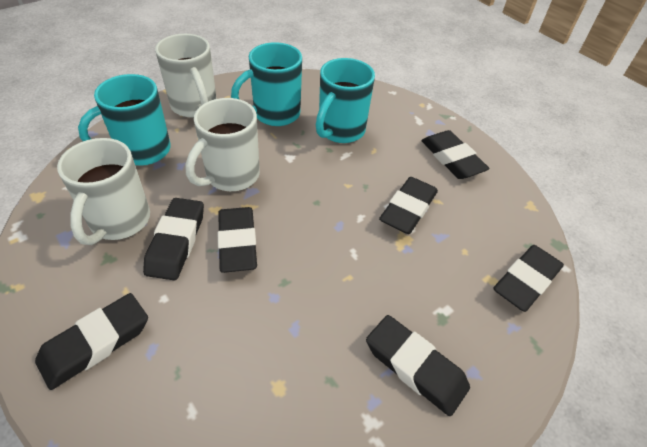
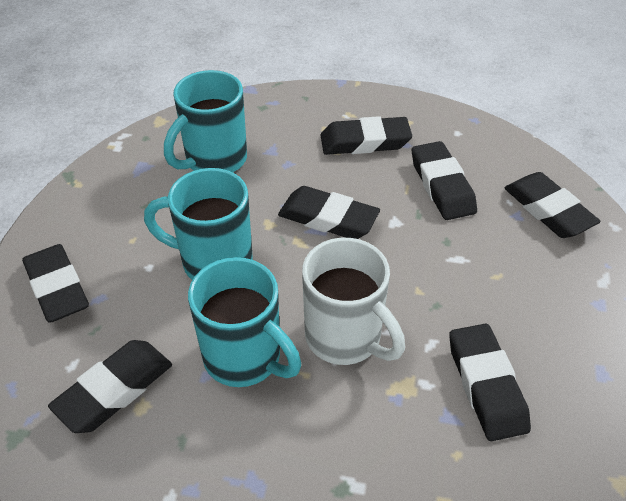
white mug: [57,138,150,245] [155,34,217,118] [185,98,260,191] = 3 -> [302,238,405,365] = 1

